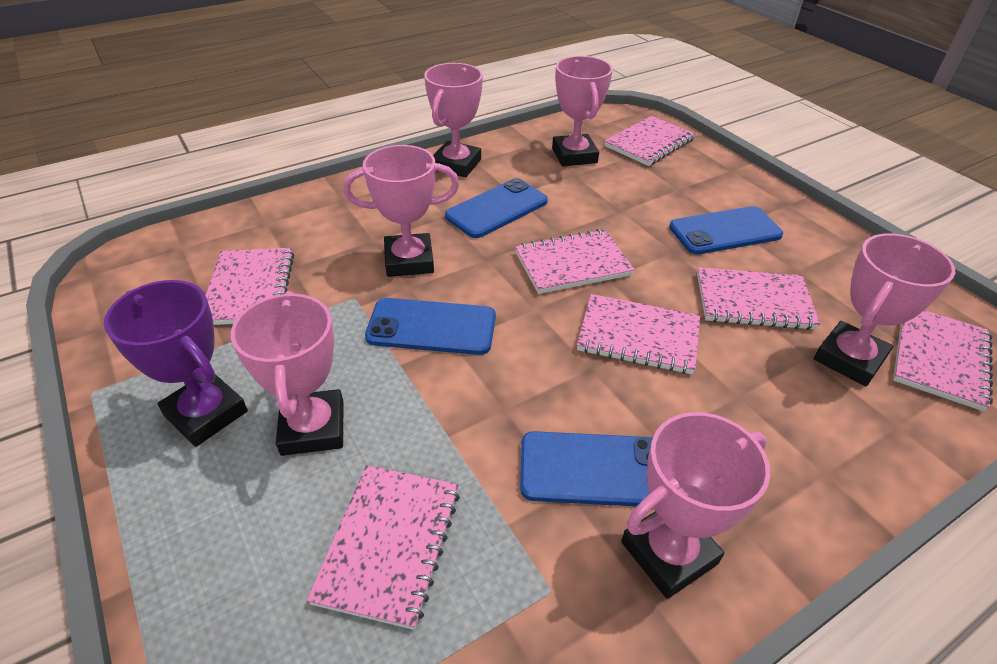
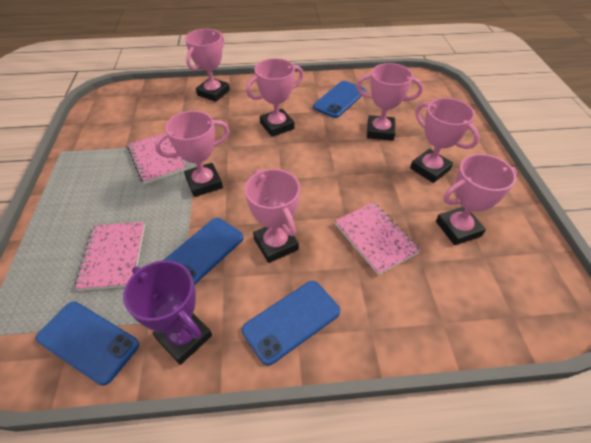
pink notebook: [206,248,294,325] [307,465,460,630] [515,229,635,294] [577,294,700,374] [605,116,695,166] [697,267,820,330] [893,310,993,411] = 7 -> [75,222,145,291] [127,133,187,184] [335,202,421,275] = 3
pink trophy: [231,291,343,456] [343,145,459,277] [424,63,483,177] [552,56,613,166] [621,412,770,599] [814,233,955,386] = 6 -> [155,111,230,197] [185,29,230,102] [245,169,300,263] [246,58,304,137] [356,63,423,141] [410,98,480,183] [436,154,517,245] = 7

